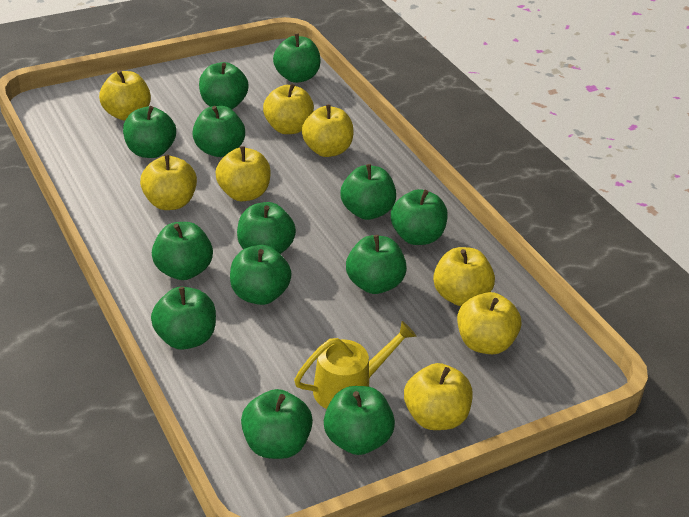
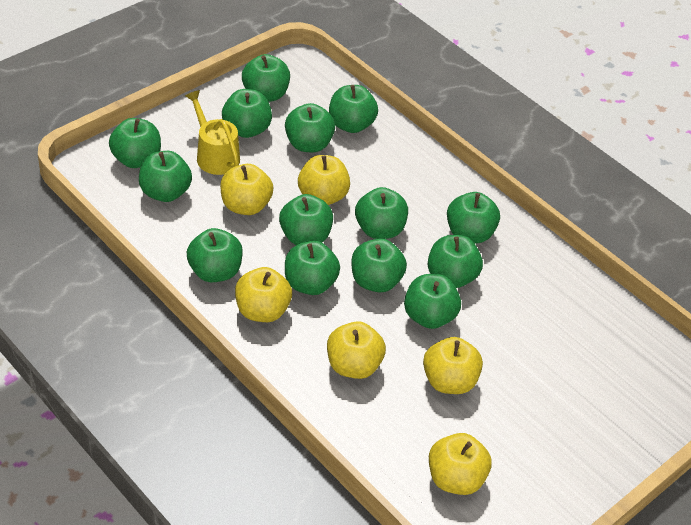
green apple: [123,106,176,158] [151,287,216,350] [152,222,213,280] [192,106,245,157] [199,62,249,109] [230,245,292,305] [237,202,296,254] [241,389,313,459] [273,34,321,83] [324,386,395,455] [340,164,396,220] [346,235,407,294] [391,189,448,245] = 13 -> [109,118,161,168] [139,151,192,202] [187,228,243,282] [222,89,272,138] [242,54,290,102] [279,194,333,245] [285,103,335,152] [285,241,340,295] [329,85,378,133] [351,238,407,292] [355,187,408,239] [404,274,461,329] [427,235,483,288] [447,192,500,244] = 14
yellow apple: [99,70,151,121] [140,155,197,210] [215,146,271,201] [263,83,314,134] [302,104,353,157] [404,363,473,430] [433,247,495,306] [457,292,521,354] = 8 -> [220,164,273,215] [235,267,292,322] [298,155,350,205] [327,321,386,379] [423,337,483,394] [429,433,492,495] = 6

